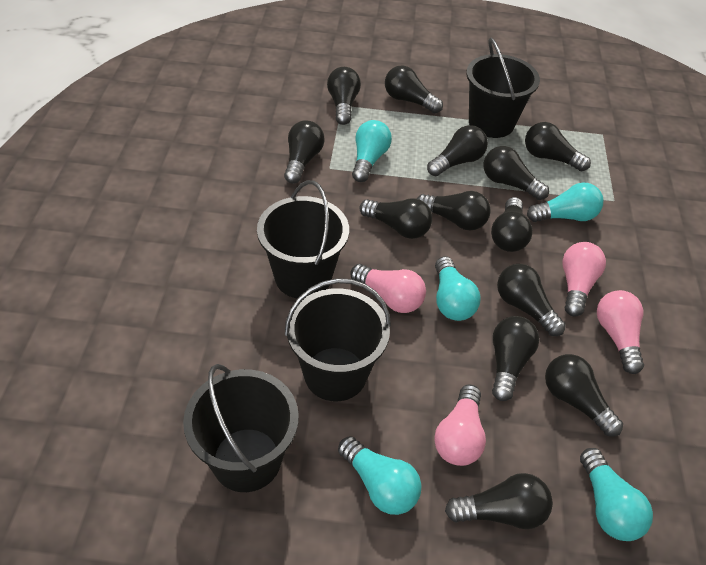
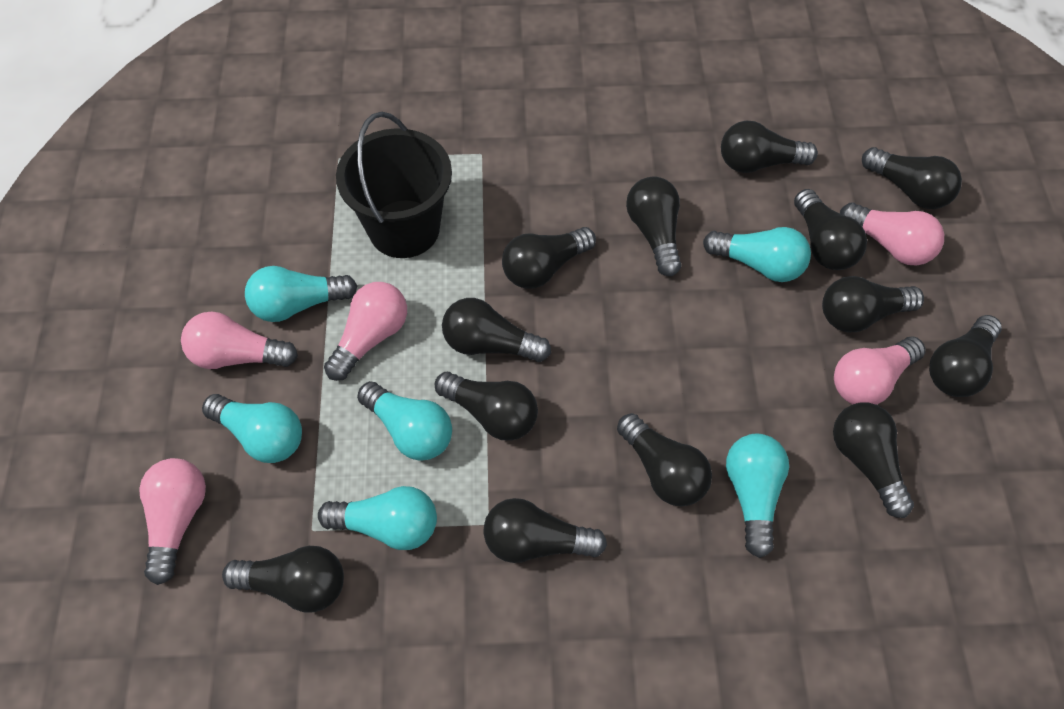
black bucket: [183,364,299,492] [257,180,349,299] [285,278,391,401] [466,37,540,138] = 4 -> [336,112,452,258] = 1
pink light bulb: [350,264,426,313] [434,384,486,466] [562,242,606,317] [597,290,644,374] = 4 -> [139,458,206,585] [181,312,298,369] [324,282,407,381] [834,337,925,405] [840,202,944,265] = 5
turquoise light bulb: [338,436,422,515] [352,120,392,182] [435,256,480,321] [527,182,603,222] [580,448,653,541] = 5 -> [202,394,302,463] [245,266,357,322] [318,486,437,550] [357,381,452,461] [703,227,811,282] [726,434,789,558] = 6

